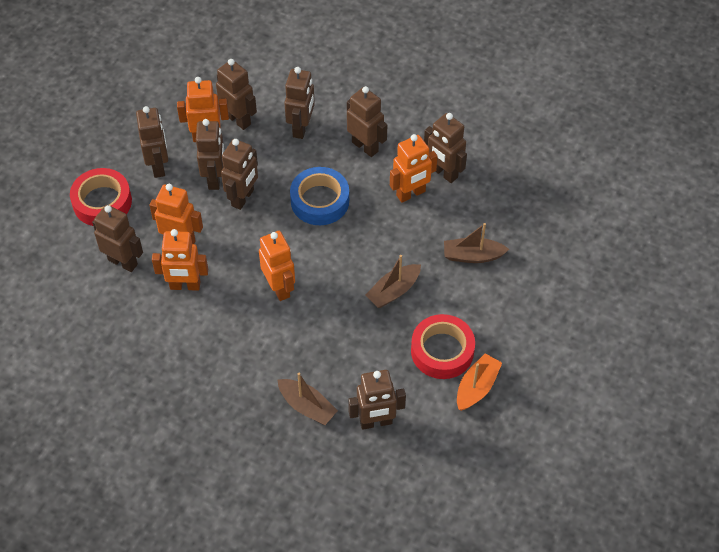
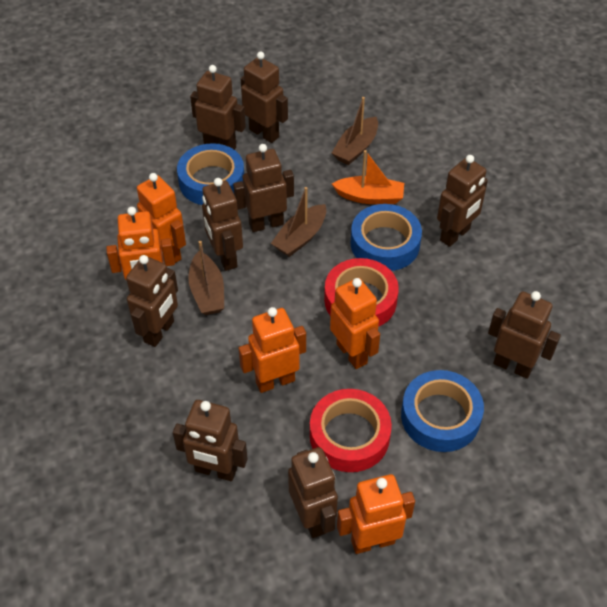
blue tape: [290,167,349,225] = 1 -> [177,143,244,205] [350,204,422,271] [401,370,484,452] = 3

